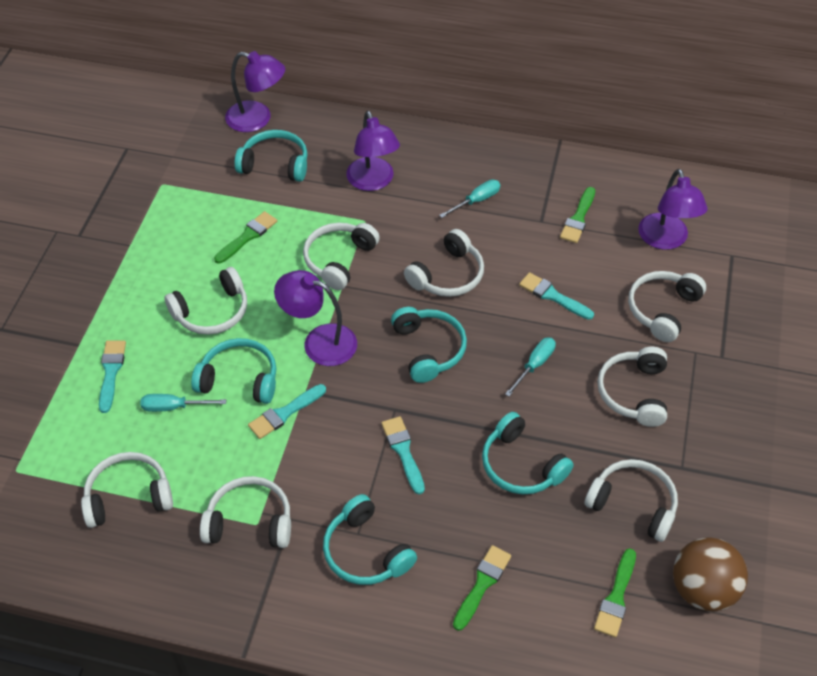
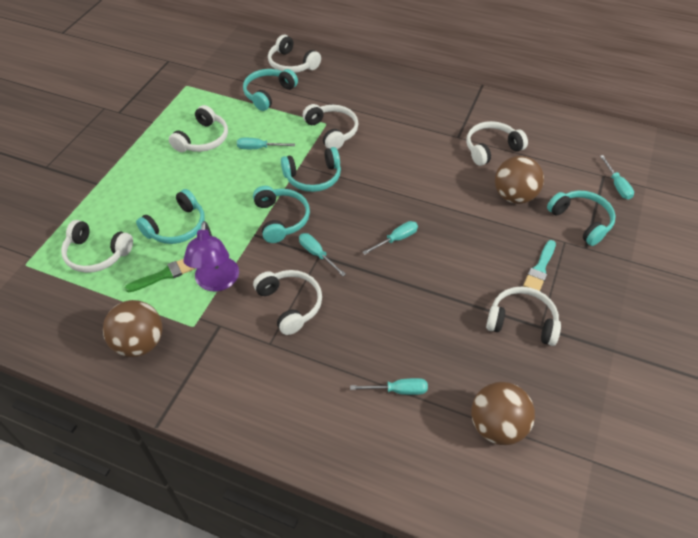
brown ball: [673,537,748,612] = 1 -> [103,300,163,357] [471,382,535,445] [495,156,544,204] = 3
green brush: [214,211,277,263] [453,545,511,631] [560,187,595,243] [594,548,636,637] = 4 -> [125,259,195,292] = 1
purple lamp: [225,51,285,132] [274,270,357,366] [346,111,400,191] [638,169,707,250] = 4 -> [184,221,239,291] = 1
turquoise brush: [99,340,126,413] [248,384,326,439] [381,416,425,494] [519,272,594,320] = 4 -> [523,240,556,291] = 1
turquoise screwdriver: [141,394,226,412] [439,180,500,218] [505,337,556,397] = 3 -> [237,138,295,149] [299,233,346,276] [350,378,428,395] [362,221,418,255] [600,155,634,200] = 5
white headphones: [81,452,173,528] [164,267,247,335] [200,476,291,548] [303,223,380,290] [404,229,484,297] [584,459,678,542] [597,347,667,427] [628,271,706,342] = 8 -> [61,220,133,273] [169,105,228,152] [253,270,322,335] [268,35,321,73] [303,104,358,149] [466,121,528,166] [486,287,561,346] = 7

